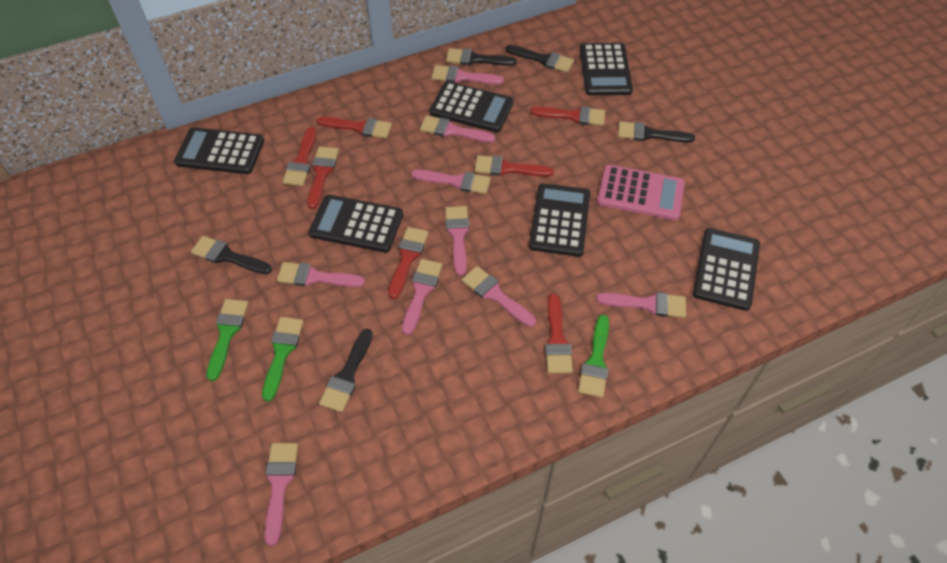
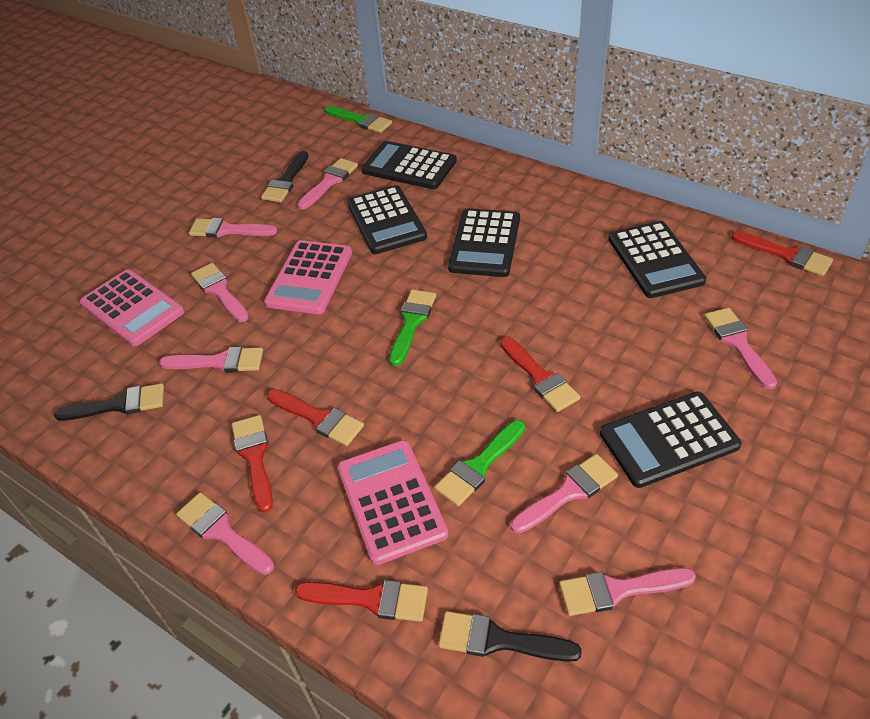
black brush: [191,236,272,274] [319,329,373,412] [446,48,517,66] [505,45,574,73] [618,121,695,142] = 5 -> [54,383,164,421] [261,151,308,202] [438,611,582,662] = 3
black calculator: [174,127,264,174] [309,195,403,252] [429,81,514,132] [529,183,590,257] [579,43,633,95] [693,228,760,311] = 6 -> [347,185,427,254] [361,141,457,189] [448,208,520,277] [600,392,742,488] [608,221,706,298] = 5
pink brush: [264,443,298,546] [277,262,365,287] [402,259,443,335] [411,169,491,194] [420,115,495,143] [432,65,504,84] [445,206,469,276] [462,266,536,327] [596,292,686,318] = 9 -> [159,347,263,372] [176,492,274,575] [189,218,277,238] [191,263,249,322] [298,158,358,210] [511,454,618,533] [559,568,696,616] [704,308,777,390] = 8
pink calculator: [597,165,685,220] = 1 -> [80,269,184,347] [264,240,352,314] [337,440,448,565] = 3
red brush: [283,127,316,186] [307,147,339,209] [317,116,392,139] [388,227,428,299] [474,155,554,177] [530,106,605,126] [545,294,573,373] = 7 -> [232,415,273,513] [267,389,364,446] [295,580,428,622] [500,337,580,412] [731,231,833,276] = 5

